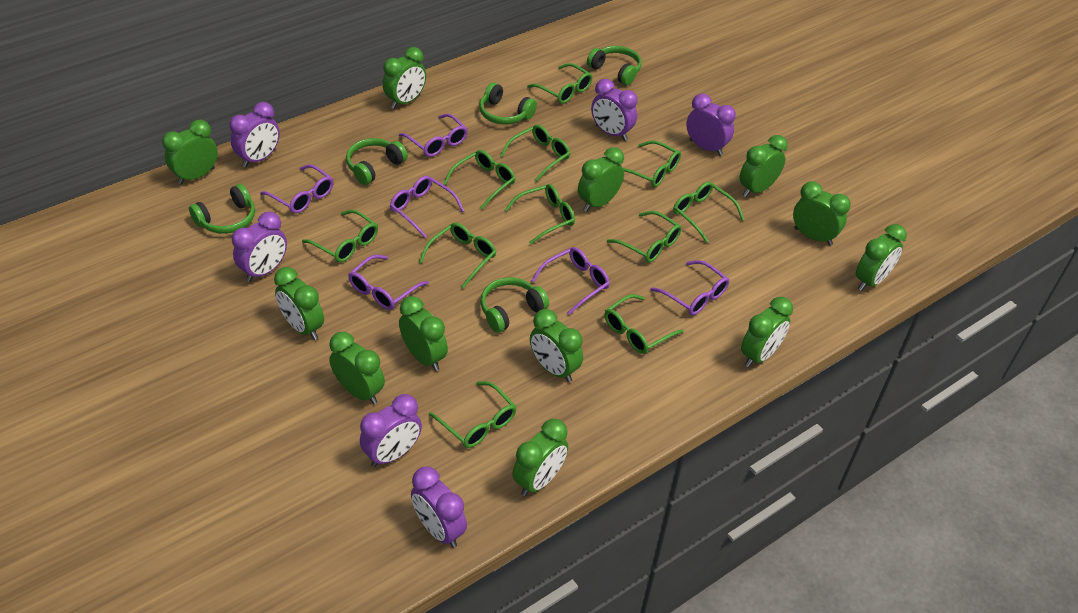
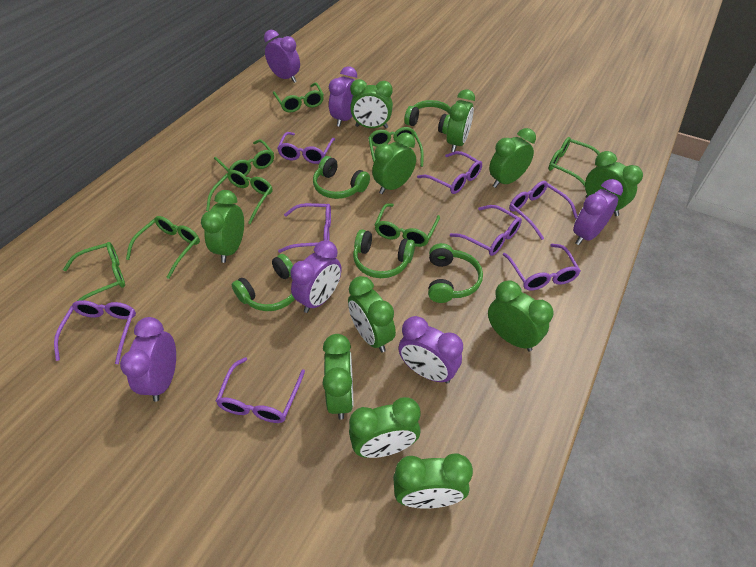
green clock: [162,120,218,184] [274,267,324,340] [329,332,385,404] [383,47,426,109] [399,296,448,371] [512,419,568,496] [530,309,583,382] [578,147,624,212] [740,135,787,197] [741,297,793,368] [793,181,851,245] [856,224,907,291] = 12 -> [201,190,244,263] [323,334,353,420] [348,276,396,352] [349,397,420,458] [350,79,393,129] [372,132,416,194] [393,453,473,509] [447,89,475,152] [488,281,554,351] [489,128,536,188] [585,151,643,216] = 11
green glasses: [302,210,378,262] [419,222,496,289] [429,381,517,448] [443,150,516,210] [500,124,570,182] [505,184,575,244] [527,63,593,104] [605,294,684,354] [607,211,682,263] [623,141,681,187] [673,182,745,243] = 11 -> [63,242,125,301] [126,216,200,279] [206,170,272,225] [214,139,274,176] [273,83,324,113] [368,127,424,167] [375,203,440,247] [548,137,600,186] = 8
purple glasses: [260,164,333,214] [348,255,429,310] [390,176,464,238] [399,114,468,157] [532,247,610,315] [650,260,729,315] = 6 -> [54,300,136,364] [216,357,305,423] [277,132,335,164] [278,203,331,253] [417,151,482,194] [450,205,522,256] [503,244,581,291] [509,181,577,240] = 8

